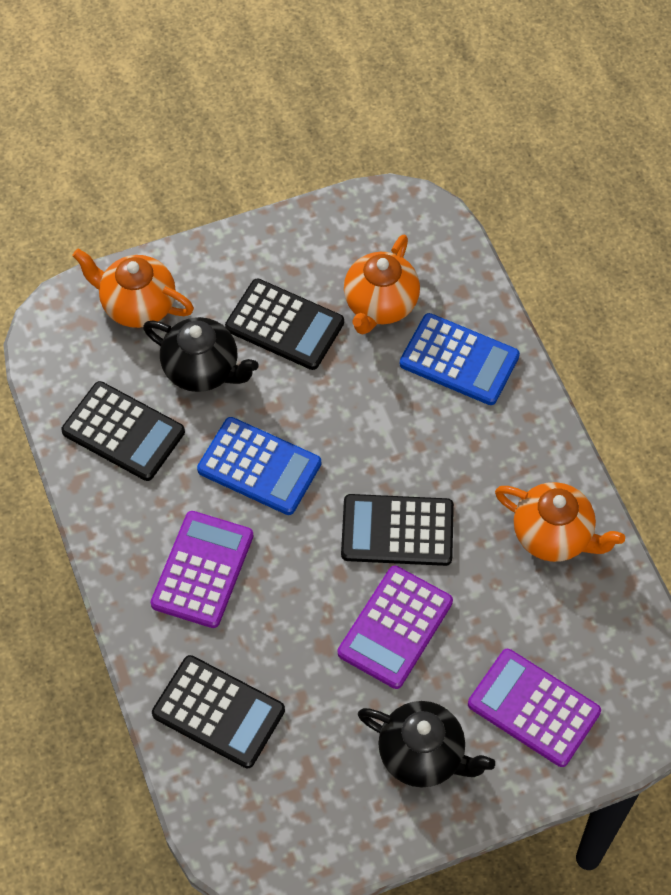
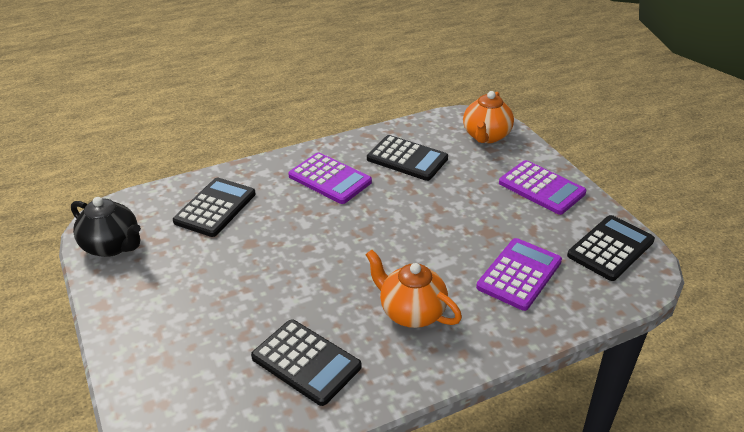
black teapot: [143,317,258,392] [358,701,495,787] = 2 -> [71,197,141,257] = 1
blue calculator: [197,417,321,515] [400,313,520,405] = 2 -> none = 0
orange teapot: [72,249,194,328] [344,235,420,335] [495,482,625,562] = 3 -> [366,250,462,328] [463,91,514,143] = 2

